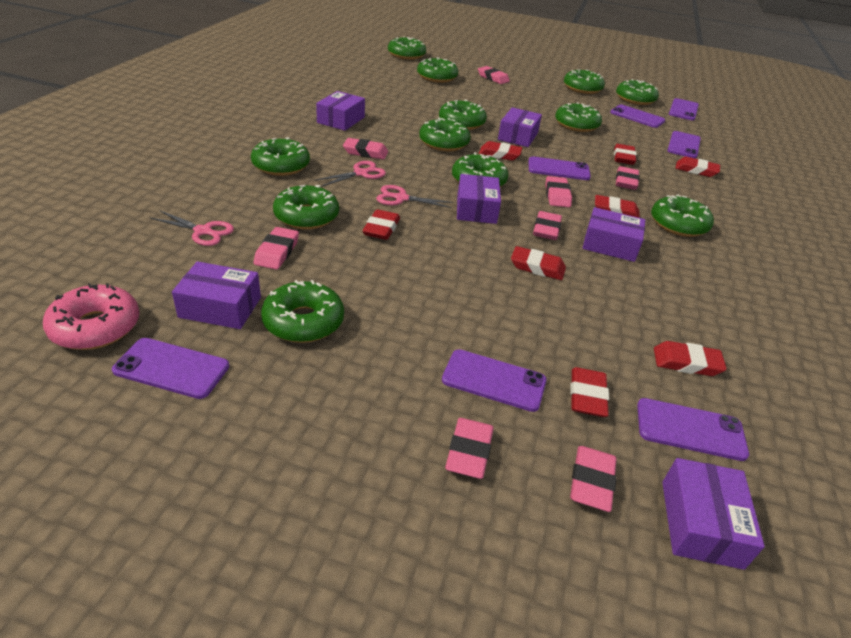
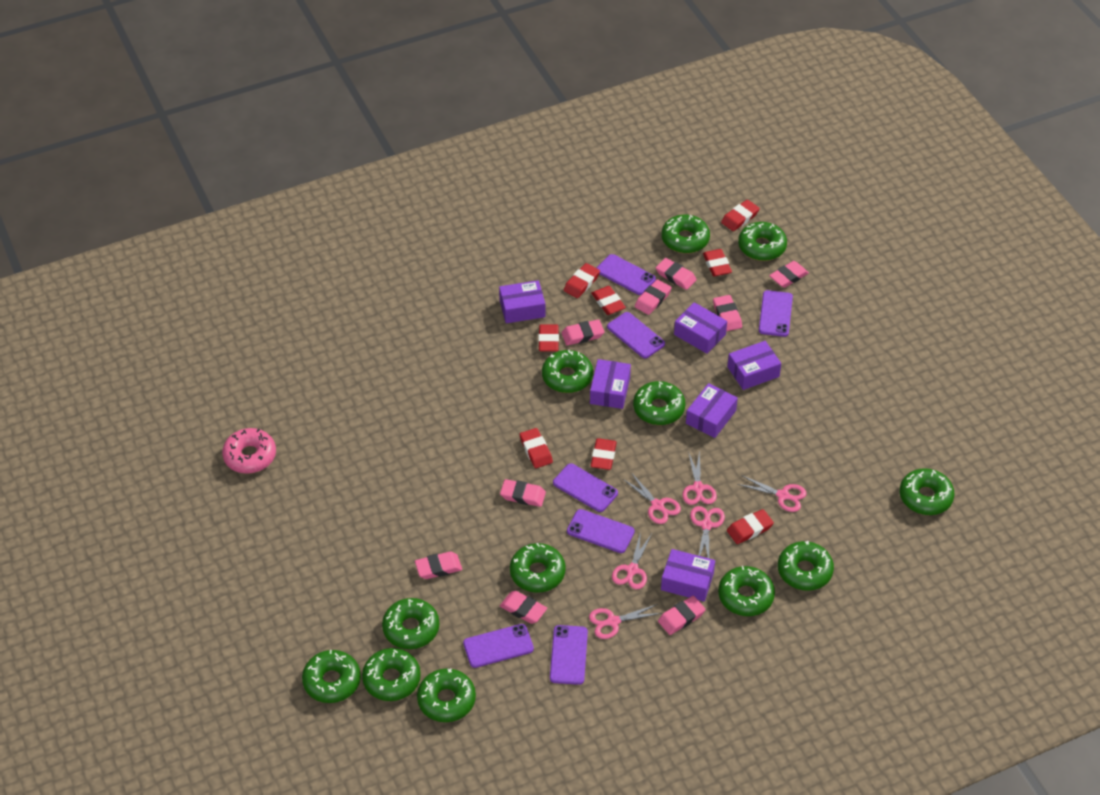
pink eraser: [254,227,299,270] [343,138,388,159] [445,418,494,479] [478,66,510,84] [533,211,562,240] [545,176,572,207] [570,446,617,512] [616,166,640,190] = 8 -> [415,552,462,579] [500,479,546,507] [500,591,547,624] [561,319,605,345] [635,279,672,315] [656,258,697,290] [658,596,706,635] [713,295,742,331] [769,261,809,288] = 9
pink scissors: [150,210,234,246] [316,161,386,187] [376,185,453,208] = 3 -> [589,604,662,639] [612,532,652,589] [623,474,681,524] [682,450,717,505] [690,506,725,558] [737,475,806,512] = 6

